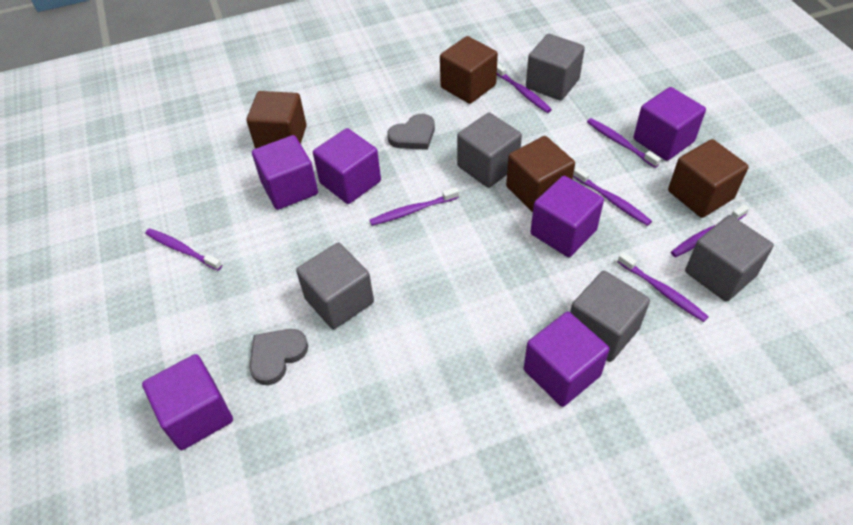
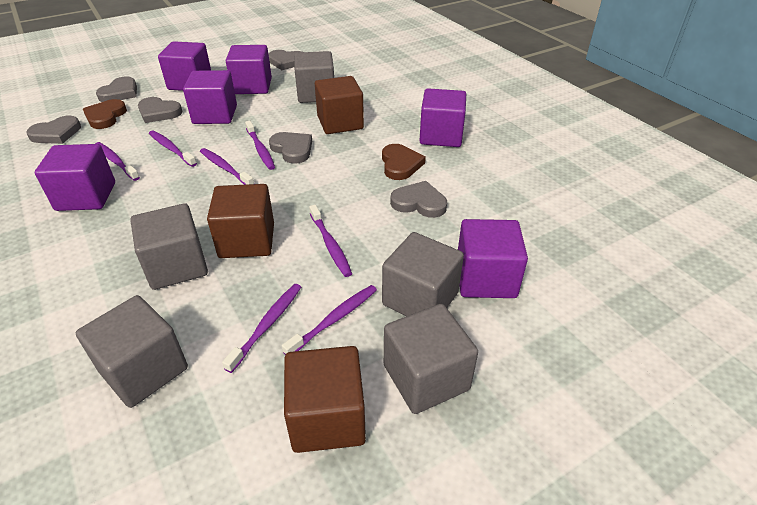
brown cube: [246,91,307,149] [440,36,498,104] [506,136,575,212] [668,139,749,218] = 4 -> [207,184,274,258] [284,346,366,453] [315,76,364,134] = 3
brown heart: none = 0 -> [83,99,127,129] [382,144,426,180] = 2
grey heart: [250,329,308,385] [387,114,435,150] = 2 -> [26,116,81,144] [96,76,137,102] [138,97,182,123] [268,50,302,70] [269,132,312,164] [390,181,447,218] = 6

